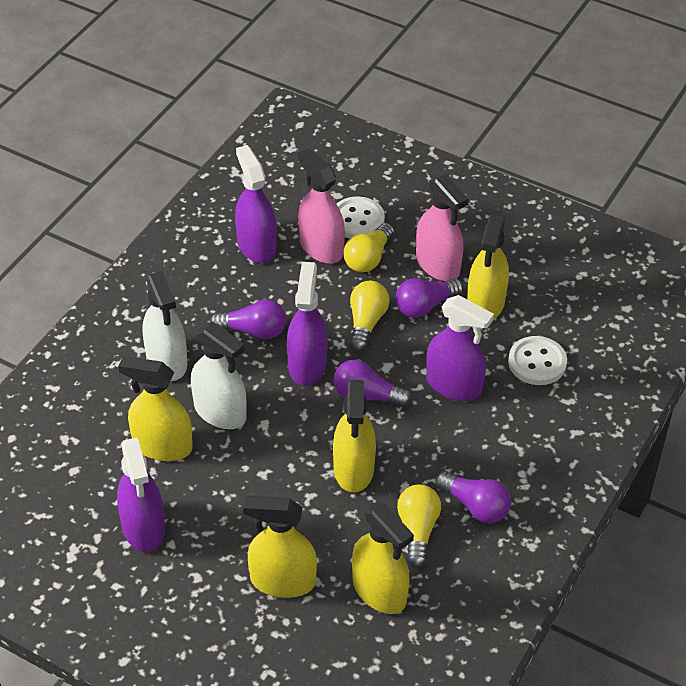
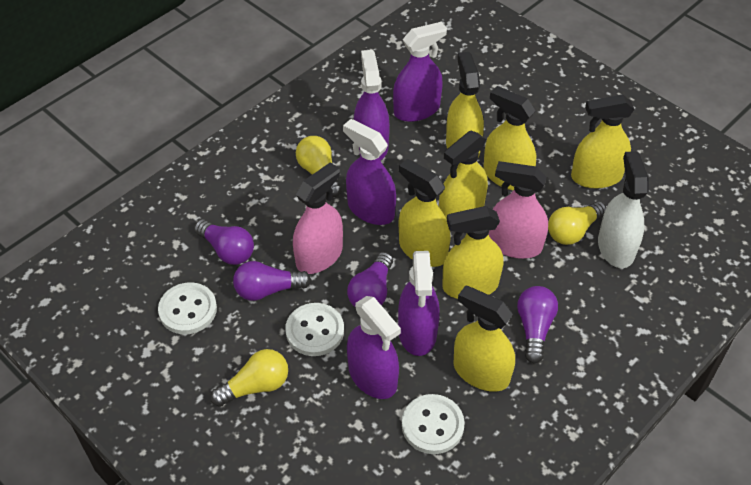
purple spray bottle: [117,437,165,552] [235,145,277,263] [287,262,328,386] [426,295,494,401] = 4 -> [343,119,396,225] [347,296,401,399] [354,50,390,160] [393,22,447,122] [398,251,440,356] = 5
white button: [337,197,385,238] [508,336,567,385] = 2 -> [158,282,217,334] [285,303,344,356] [402,394,465,454] = 3
white spray bottle: [142,271,187,381] [191,322,247,429] = 2 -> [598,151,649,268] = 1
yellow spray bottle: [118,356,193,461] [243,496,317,598] [333,380,376,493] [352,502,414,614] [467,214,509,320] = 5 -> [399,159,451,267] [439,131,488,219] [442,206,503,299] [446,52,484,157] [453,285,515,392] [483,86,536,190] [571,95,634,189] = 7

